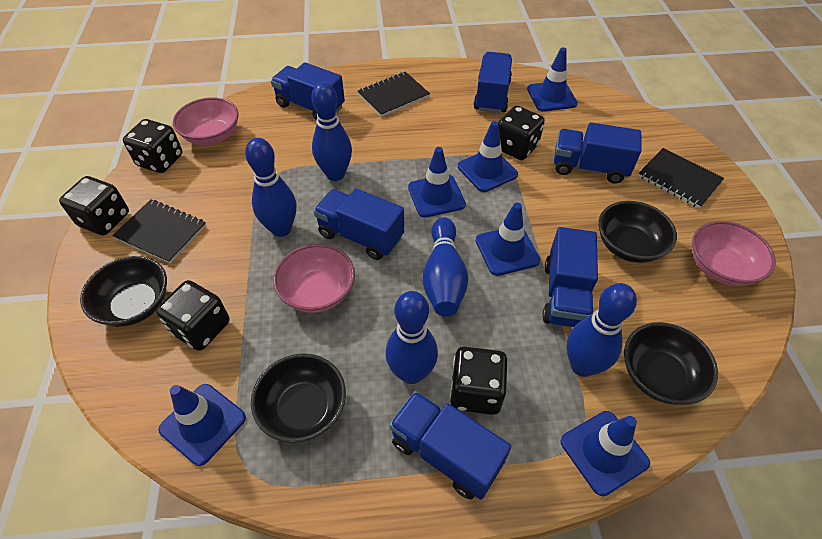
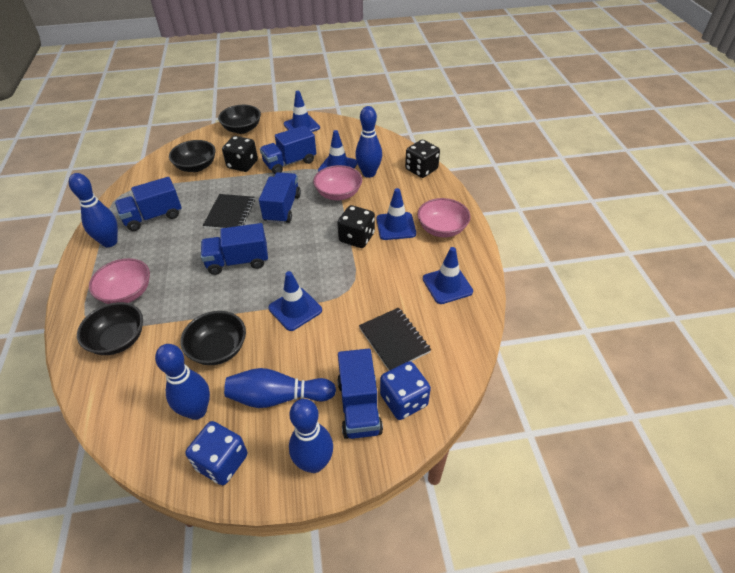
black dice: [59,176,129,235] [123,119,183,173] [156,280,230,351] [450,347,507,415] [498,106,545,160] = 5 -> [222,136,258,172] [337,205,375,248] [405,140,440,178] = 3
black notebook: [112,199,206,264] [358,72,430,117] [638,148,724,208] = 3 -> [203,194,255,229] [359,308,431,371] = 2
blue dice: none = 0 -> [185,421,247,485] [380,361,431,420] = 2
blue traffic cone: [158,384,246,466] [408,147,466,218] [458,121,518,192] [476,203,540,276] [527,47,578,112] [561,411,650,496] = 6 -> [268,271,322,331] [284,91,320,132] [318,130,358,172] [377,188,416,240] [423,247,473,304] = 5
blue truck: [271,62,345,120] [314,188,404,260] [389,391,511,500] [473,52,512,113] [542,227,598,327] [554,123,641,184] = 6 -> [115,177,182,231] [201,223,268,275] [259,172,301,224] [260,125,316,174] [337,349,383,439] = 5

